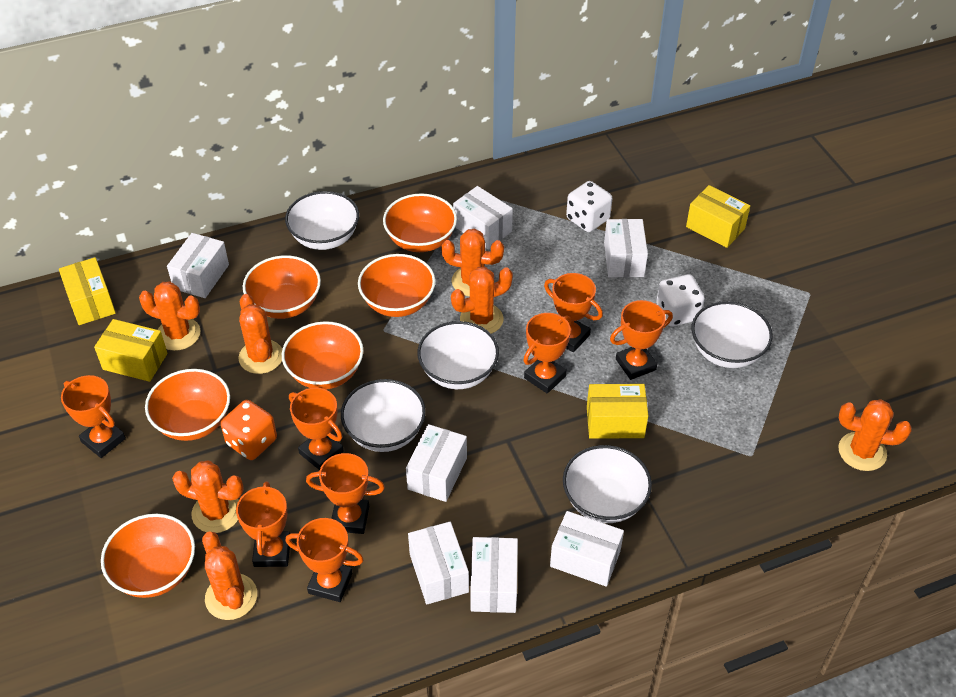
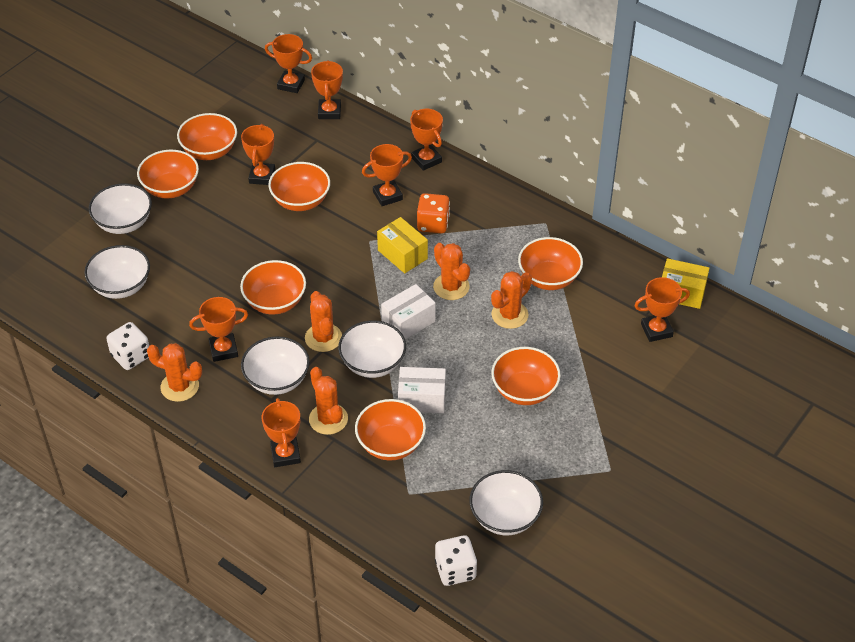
orange bowl: [101,514,195,598] [145,369,230,441] [243,255,321,319] [282,321,363,389] [358,254,435,317] [383,193,457,252] = 6 -> [137,150,199,198] [177,113,237,160] [240,260,306,315] [268,162,330,211] [355,399,426,461] [491,347,561,405] [518,237,583,290] = 7
orange cactus: [139,281,200,351] [172,461,244,533] [202,532,257,620] [238,294,282,374] [441,229,504,296] [451,267,513,334] [838,399,912,471] = 7 -> [147,343,202,402] [305,291,342,352] [309,367,348,435] [433,243,470,300] [491,271,532,329] = 5
white box: [167,233,229,298] [406,424,467,502] [408,522,469,604] [453,186,513,249] [470,537,518,613] [550,511,624,587] [604,219,648,277] = 7 -> [381,284,436,339] [398,367,446,413] = 2
yellow box: [59,257,116,325] [94,319,168,382] [587,384,648,438] [686,185,750,248] = 4 -> [377,217,428,273] [662,258,710,309] = 2

